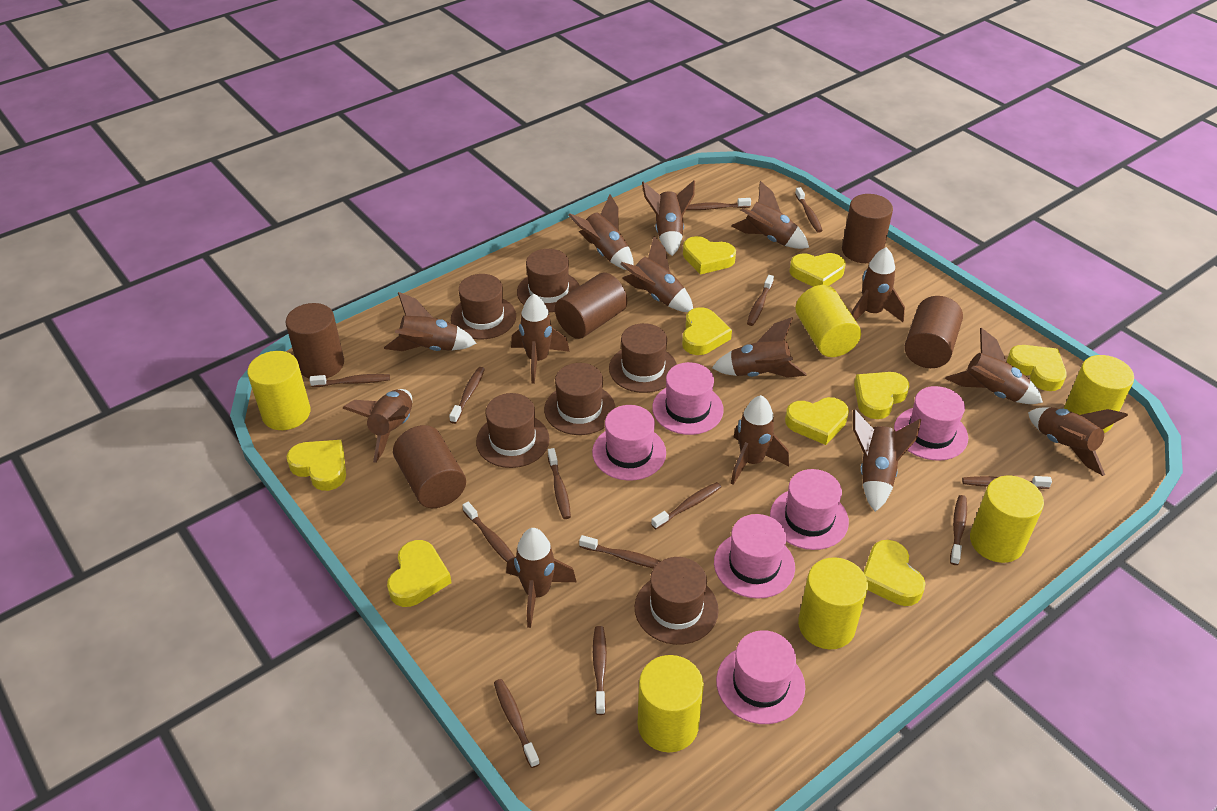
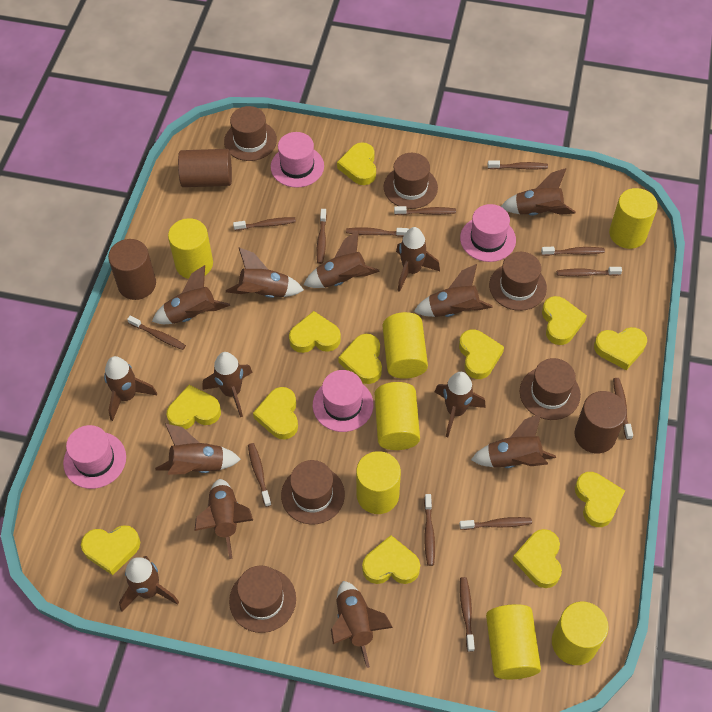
brown cylinder: [285,303,344,379] [393,425,466,508] [555,273,627,339] [842,194,893,263] [905,296,963,368] = 5 -> [108,239,156,300] [178,149,232,187] [574,391,627,453] = 3
pink hat: [592,405,666,481] [652,362,724,435] [714,514,795,599] [716,630,805,724] [770,469,849,550] [894,386,968,461] = 6 -> [63,425,126,489] [271,132,324,188] [313,370,373,432] [460,204,516,262] = 4
yellow cylinder: [247,351,310,430] [638,655,704,753] [795,285,861,357] [798,557,868,650] [970,476,1044,563] [1064,355,1134,433] = 6 -> [168,218,213,279] [356,451,401,514] [375,382,420,450] [383,312,428,379] [486,604,541,679] [552,601,609,665] [609,188,658,249] = 7
yellow heart: [286,440,346,491] [387,540,451,607] [682,307,732,355] [683,236,736,275] [785,397,849,445] [790,253,846,287] [854,372,909,419] [864,540,925,606] [1007,345,1067,391] = 9 -> [81,525,140,575] [167,385,221,429] [253,387,298,440] [289,311,341,353] [337,142,376,185] [338,334,382,384] [362,535,420,584] [459,329,504,379] [512,529,562,588] [542,296,587,345] [575,472,625,527] [594,327,647,370] = 12

